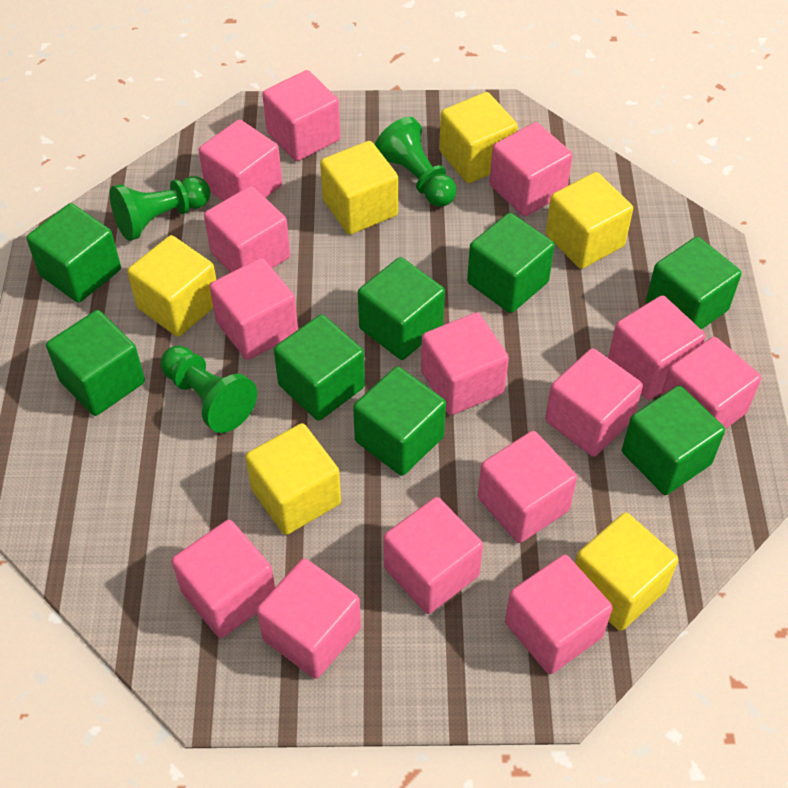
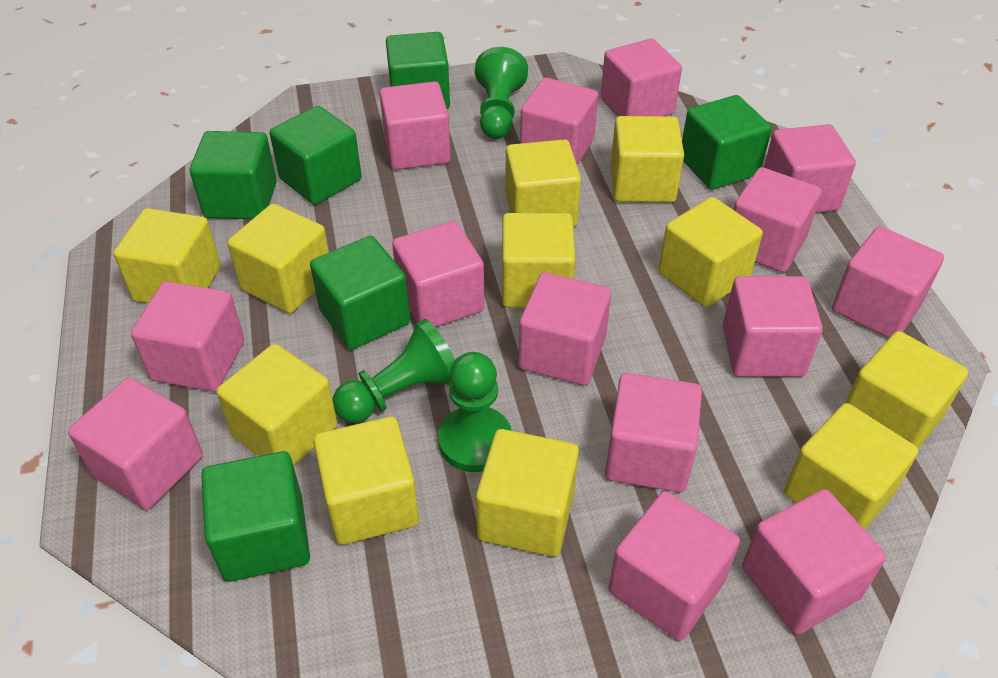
green cube: [26,203,121,303] [46,310,145,416] [274,314,365,421] [353,366,446,476] [358,257,445,360] [467,213,555,313] [622,385,725,495] [646,237,742,330] = 8 -> [190,131,277,219] [201,451,310,582] [270,106,362,205] [310,236,410,350] [386,32,450,109] [682,95,772,190] = 6
yellow cube: [127,235,216,337] [245,423,341,535] [320,141,398,235] [439,92,518,183] [546,172,633,269] [575,513,678,631] = 6 -> [114,208,221,303] [216,344,337,466] [228,204,329,313] [313,416,419,545] [476,429,579,557] [502,213,576,308] [505,139,581,227] [611,116,684,202] [658,197,763,307] [784,403,918,530] [845,331,968,449] = 11

